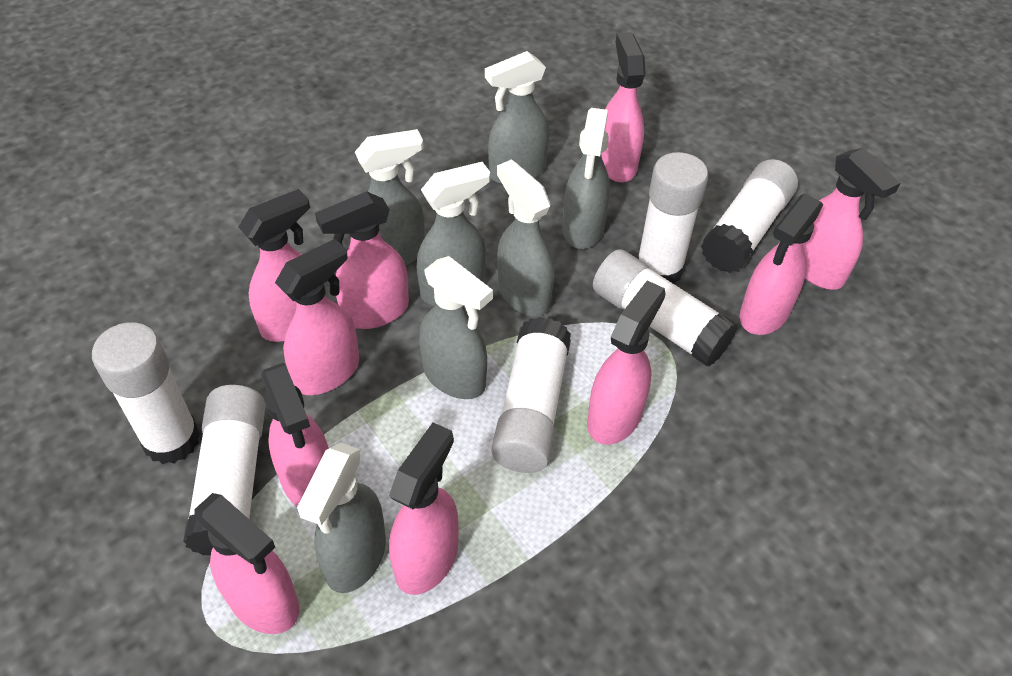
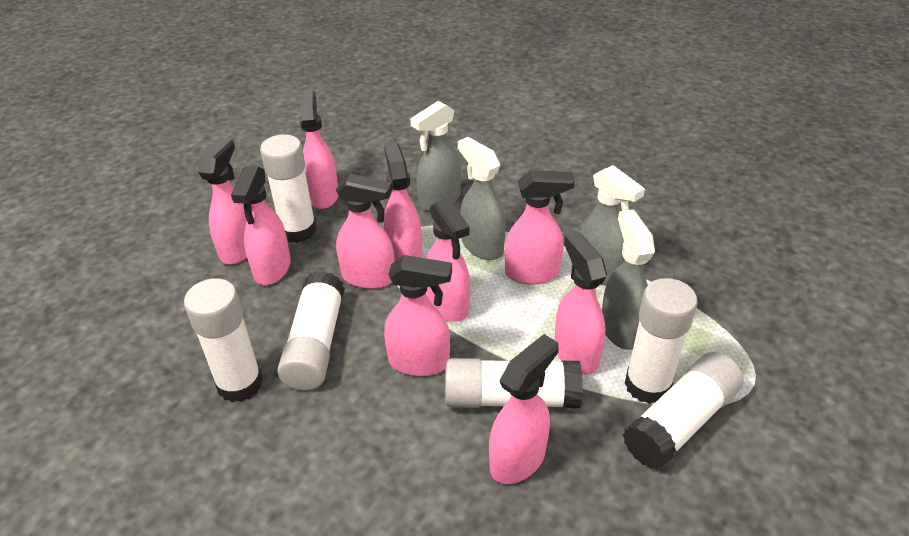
grey spray bottle: [297,443,386,593] [355,129,425,266] [417,162,490,306] [419,256,493,399] [485,51,549,184] [497,159,554,316] [562,108,610,249] = 7 -> [410,101,461,211] [458,137,506,260] [578,165,645,285] [602,210,655,350] = 4

